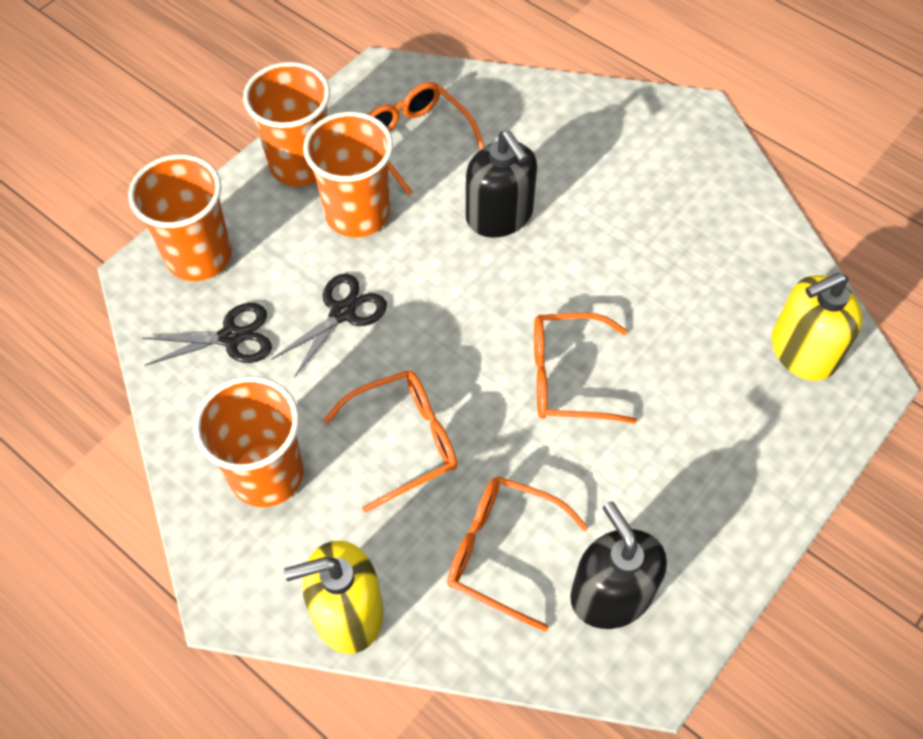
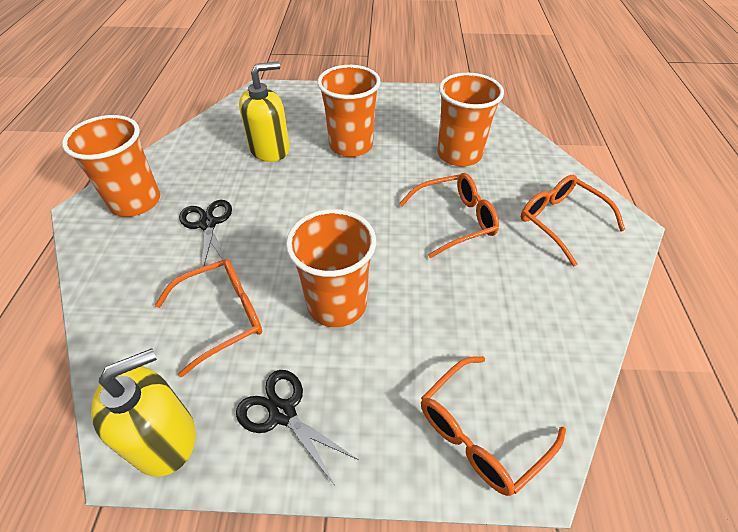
black soap dispenser: [466,130,537,238] [570,501,667,629] = 2 -> none = 0

